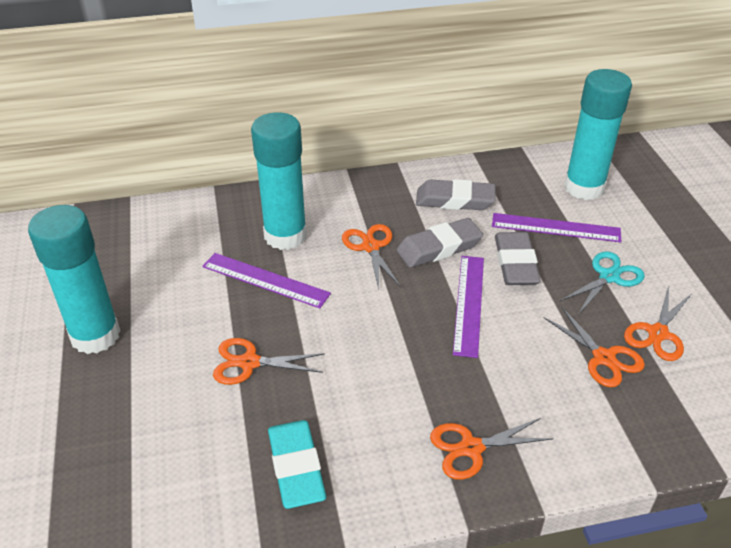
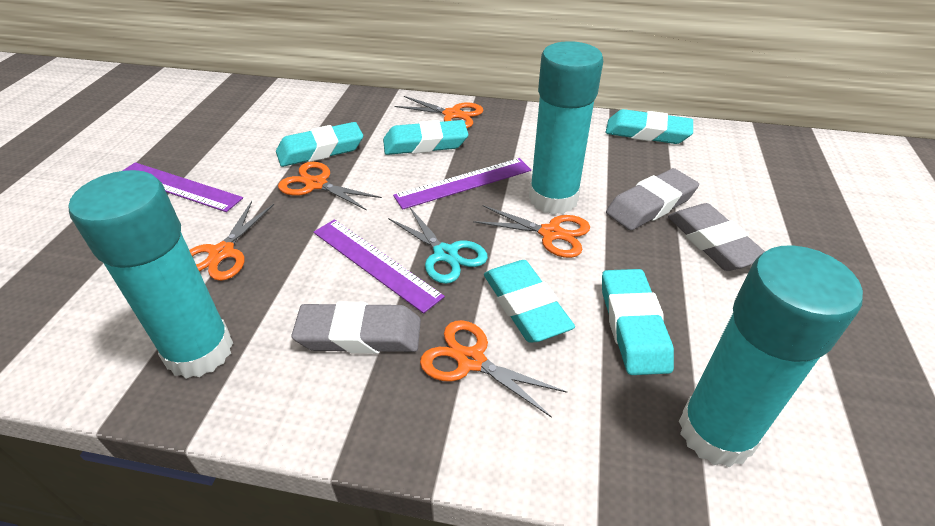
turquoise eraser: [268,420,326,509] = 1 -> [276,122,363,167] [383,120,468,155] [484,260,575,343] [602,269,674,375] [606,109,693,144] = 5

